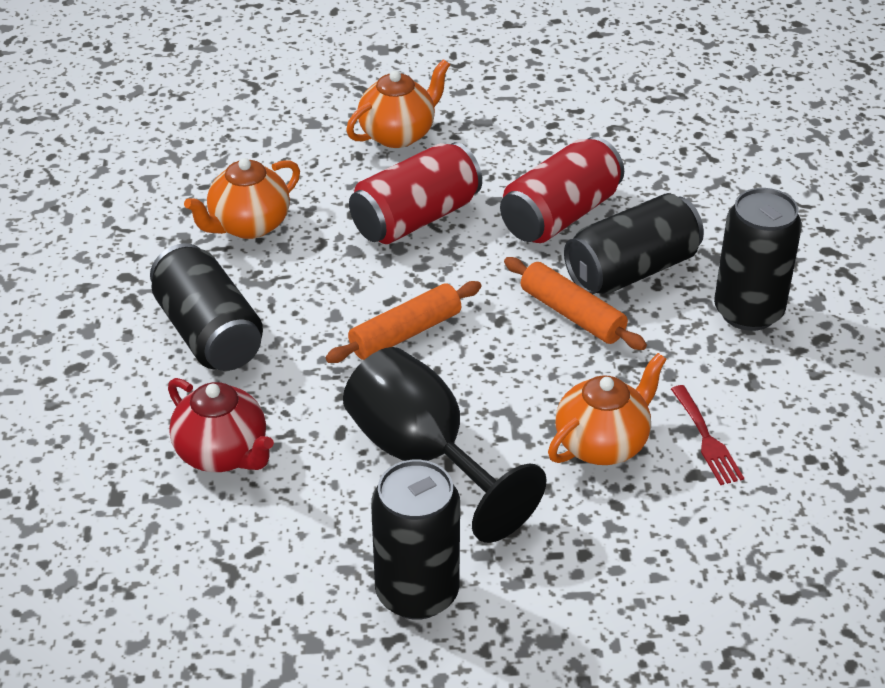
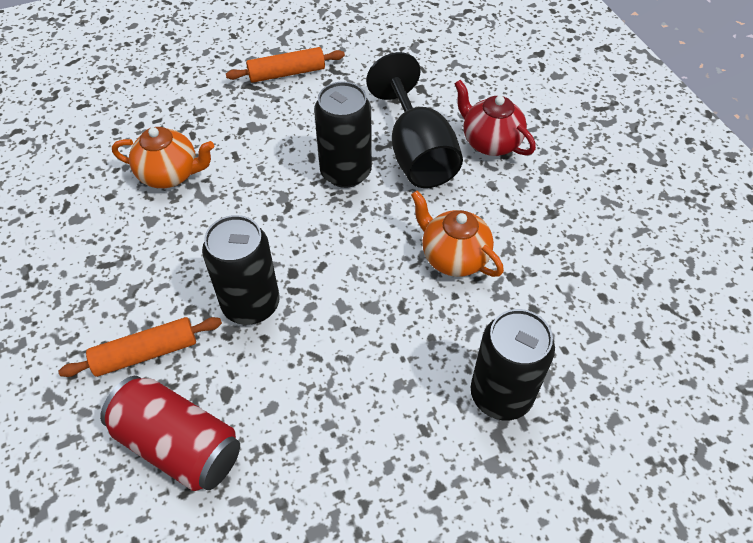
black can: [150,243,263,371] [371,460,460,620] [564,193,704,294] [714,188,802,331] = 4 -> [202,215,280,325] [314,82,372,188] [471,309,555,420] = 3
orange teapot: [184,158,300,239] [346,59,450,148] [548,353,667,465] = 3 -> [112,127,214,188] [411,190,504,277] = 2
red can: [349,142,482,244] [500,137,624,243] = 2 -> [100,376,240,491] = 1
red fork: [671,385,744,485] = 1 -> none = 0

